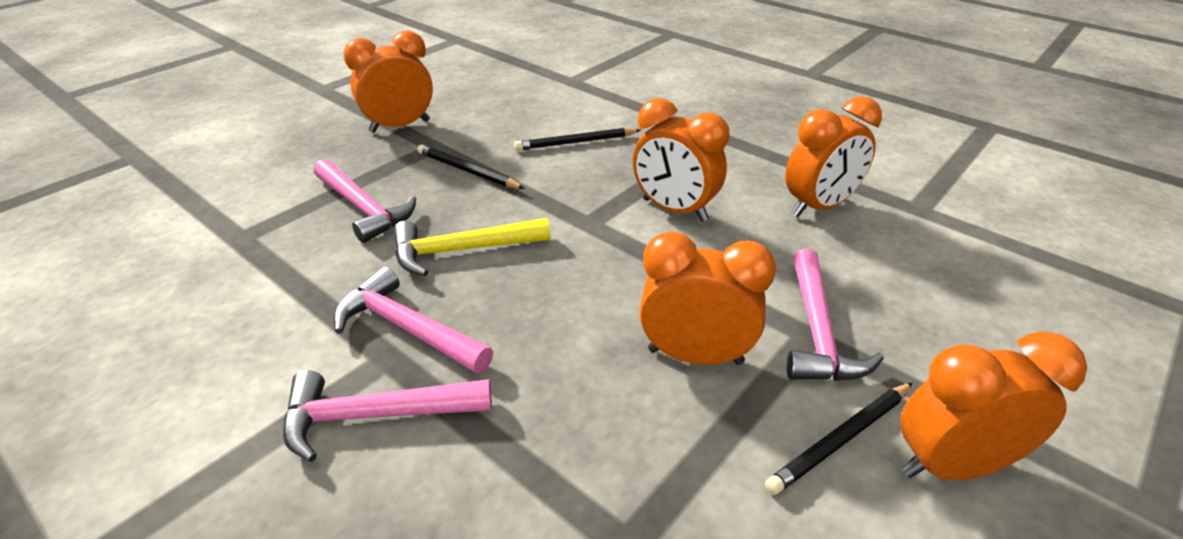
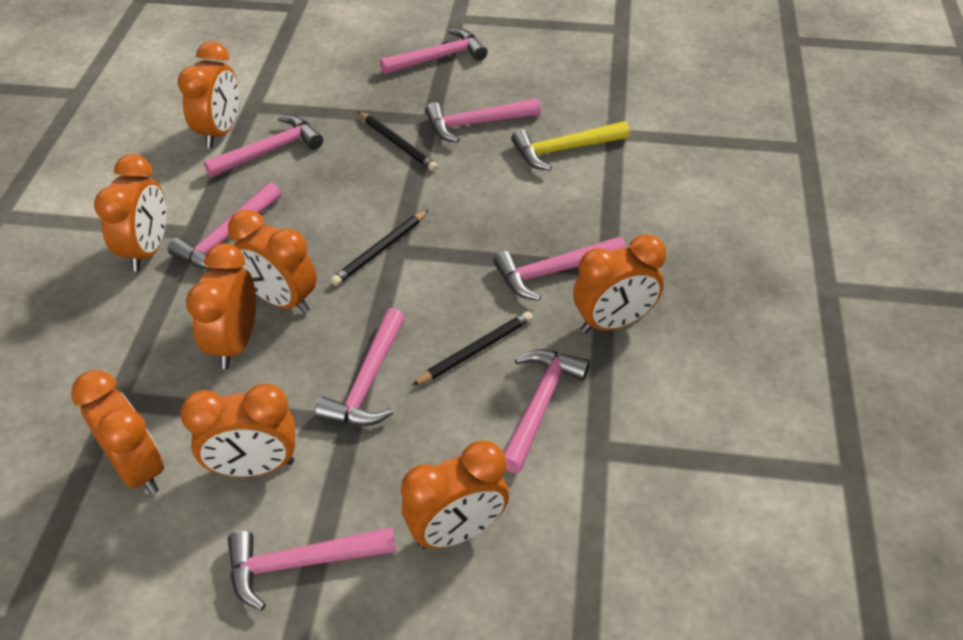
orange clock: [343,30,433,133] [633,98,729,222] [639,231,776,365] [785,96,882,217] [900,331,1087,480] = 5 -> [71,370,164,495] [94,154,166,272] [178,41,239,148] [180,384,295,477] [186,243,256,369] [228,210,317,314] [401,440,509,549] [573,234,666,333] = 8
pink hammer: [283,370,492,462] [314,159,416,243] [334,267,493,374] [786,249,884,381] = 4 -> [168,182,281,270] [203,115,323,178] [228,527,396,611] [315,308,405,426] [380,29,488,75] [425,98,541,143] [493,237,626,301] [504,349,590,473] = 8

